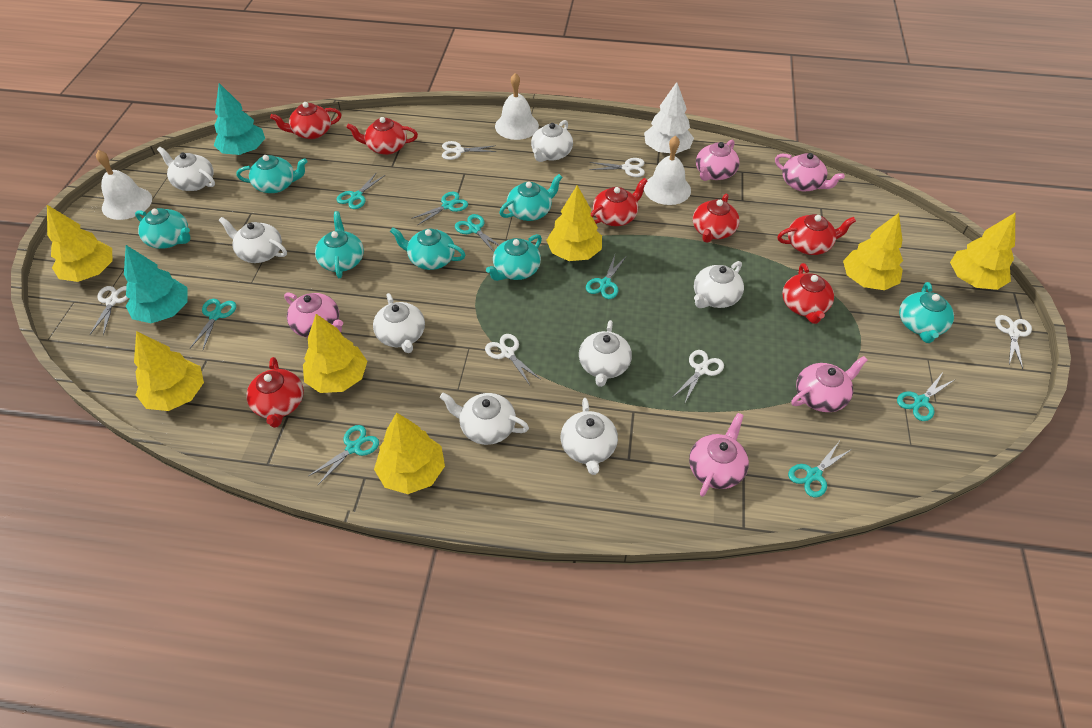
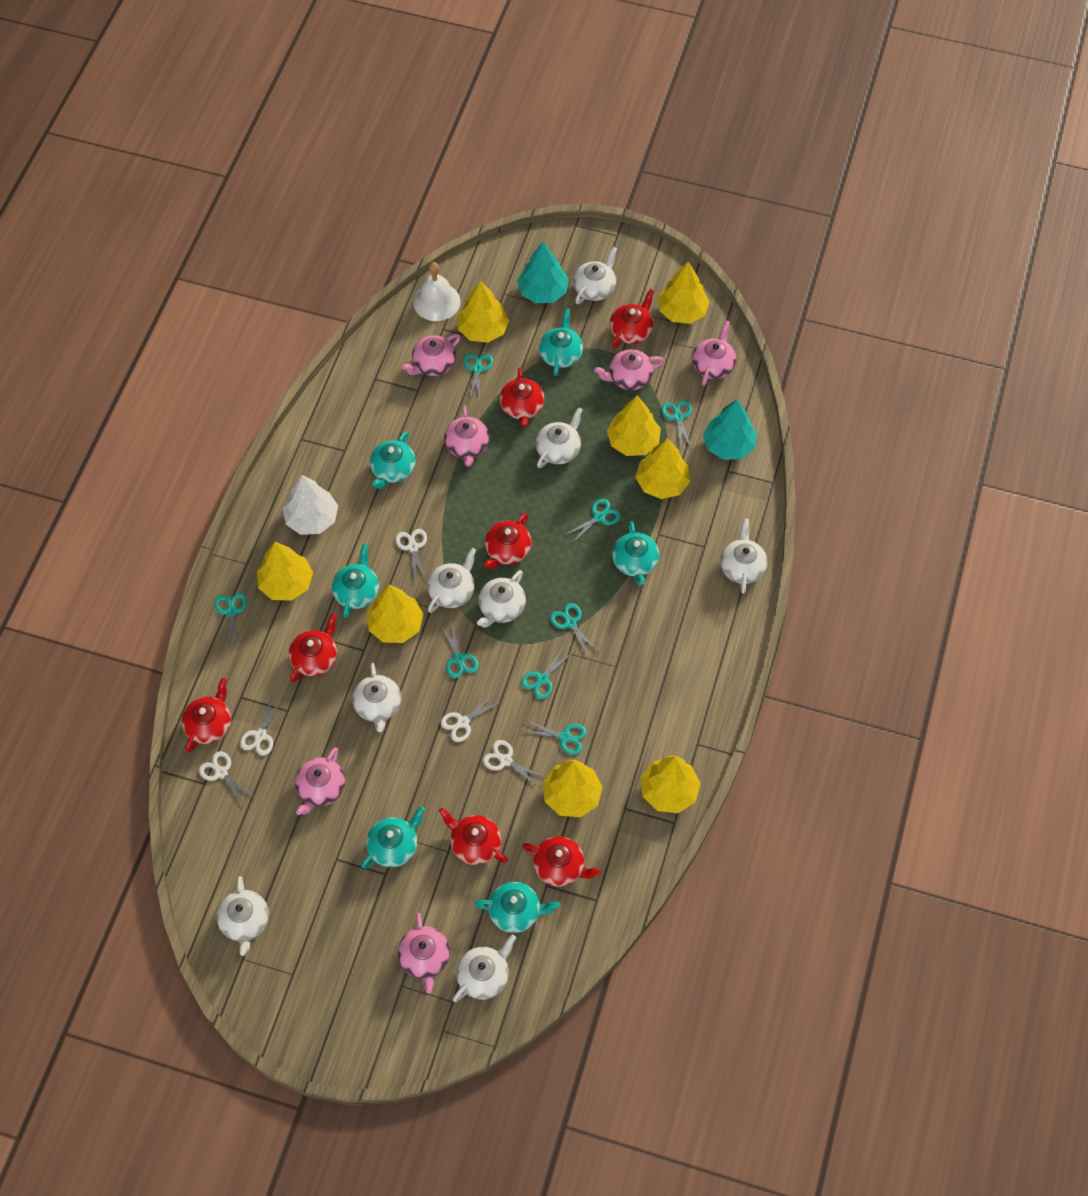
pink teapot: [284,292,343,338] [689,413,749,497] [696,140,740,181] [775,153,845,191] [791,356,868,412] = 5 -> [295,747,345,815] [398,913,450,993] [402,334,461,376] [444,406,489,467] [594,349,664,390] [692,320,736,386] = 6
turquoise teapot: [135,208,190,249] [237,155,308,193] [315,211,364,278] [390,227,465,270] [486,234,542,281] [499,174,563,221] [899,282,954,343] = 7 -> [332,544,379,618] [361,806,425,869] [370,431,416,489] [474,882,560,933] [539,308,583,376] [612,521,659,585] = 6
white bell: [96,150,152,220] [495,73,539,140] [644,136,691,205] = 3 -> [413,262,461,321] = 1
white scissors: [90,286,129,335] [442,141,496,160] [485,334,540,385] [589,158,645,177] [673,350,724,403] [995,315,1032,369] = 6 -> [199,751,255,805] [240,696,283,756] [395,529,427,583] [441,693,501,742] [483,740,545,786] = 5
yellow tree: [47,205,113,282] [134,331,204,411] [303,314,367,393] [374,412,445,494] [546,185,602,261] [843,213,903,290] [950,213,1015,290] = 7 -> [257,542,313,601] [367,585,424,643] [457,281,509,343] [543,760,603,817] [607,395,661,456] [636,438,690,499] [641,755,701,813] [658,262,710,324] = 8

